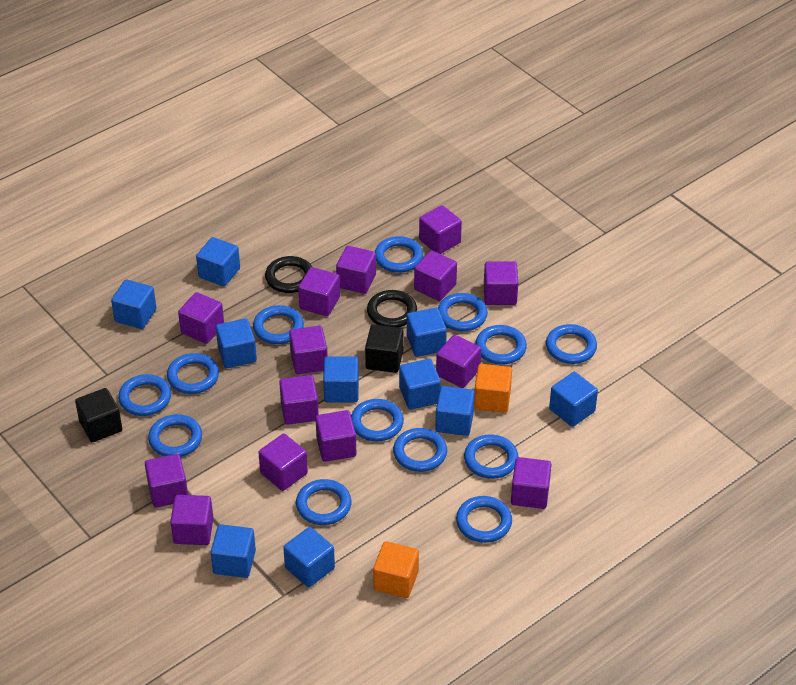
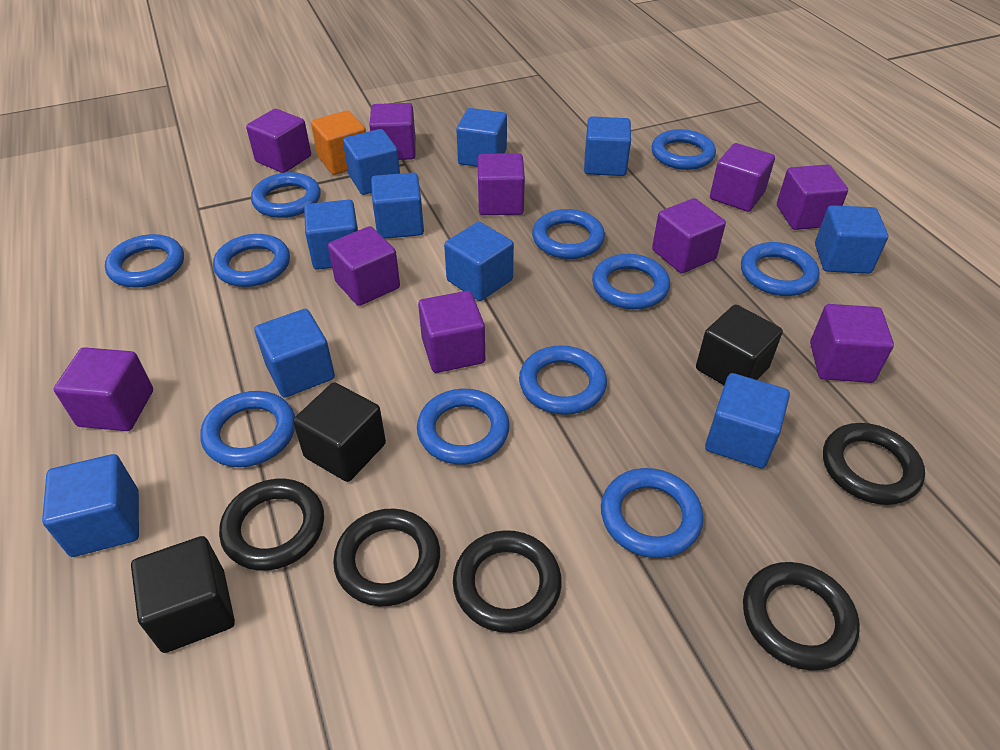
black cube: [75,388,122,442] [365,324,404,373] = 2 -> [131,536,235,653] [293,382,386,482] [696,304,783,385] = 3
black ring: [265,256,312,293] [367,290,417,328] = 2 -> [219,479,324,571] [333,508,440,606] [453,530,562,633] [743,562,860,671] [823,423,925,505] = 5
blue ring: [118,374,171,416] [148,414,202,457] [167,353,219,394] [253,305,304,344] [296,479,352,525] [351,399,404,441] [375,236,423,273] [393,428,447,472] [438,293,488,331] [456,496,512,543] [464,434,518,479] [475,325,527,365] [546,324,597,364] = 13 -> [105,234,184,288] [200,391,295,467] [213,234,290,287] [251,172,321,218] [417,389,510,465] [519,345,607,415] [532,209,605,259] [592,254,670,309] [601,468,703,558] [651,129,716,170] [741,242,819,296] = 11
orange cube: [373,541,419,598] [474,364,512,413] = 2 -> [311,110,366,175] = 1
purple cube: [145,454,188,508] [170,495,213,545] [178,292,224,344] [258,434,308,491] [279,375,319,425] [289,326,328,374] [298,267,340,316] [315,410,356,462] [336,246,376,294] [414,250,457,301] [419,205,462,254] [436,335,481,388] [484,261,518,305] [511,457,552,509] = 14 -> [54,347,153,431] [246,109,311,173] [328,226,400,306] [369,103,416,160] [418,291,485,373] [478,153,525,215] [652,198,726,273] [710,143,775,212] [777,164,848,230] [810,304,894,383] = 10

